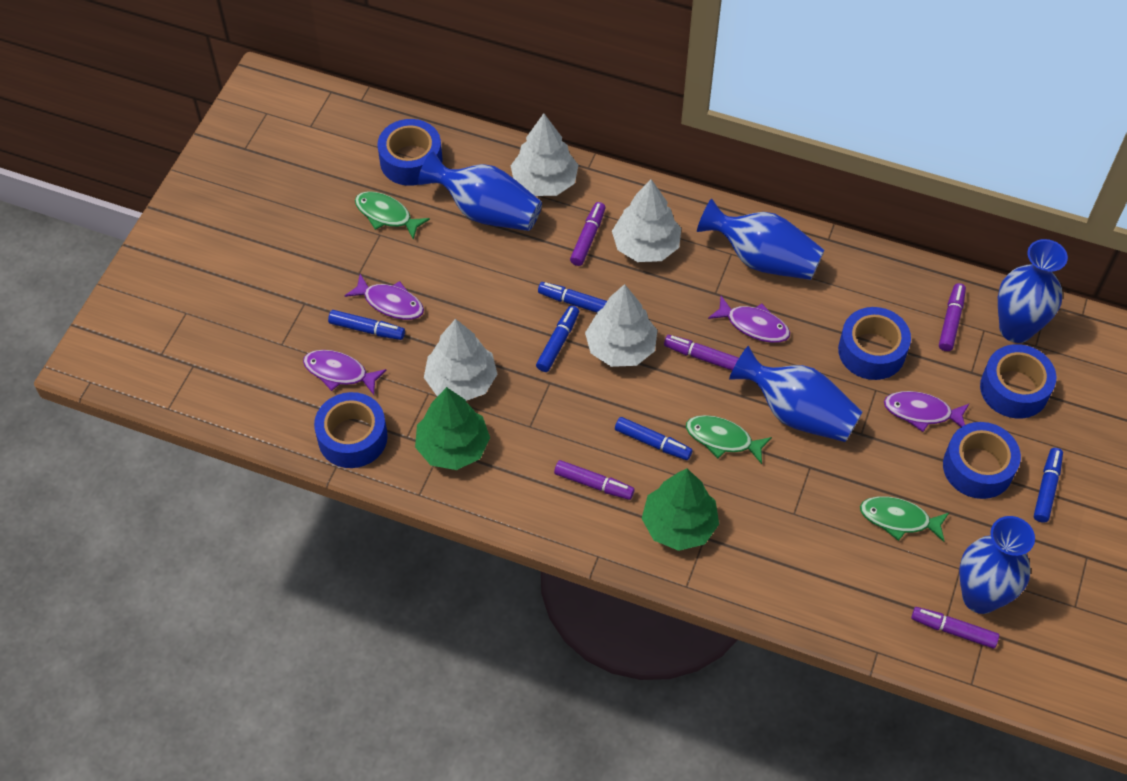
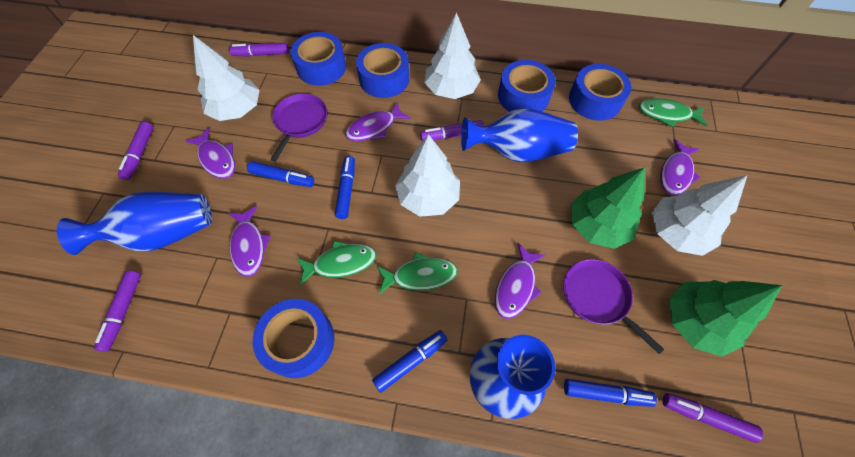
blue marker: [328,310,405,340] [536,305,579,372] [538,282,607,313] [615,417,693,460] [1034,448,1063,523] = 5 -> [247,161,314,187] [335,156,355,219] [372,330,448,393] [564,379,657,407] = 4
blue vase: [418,152,542,231] [697,198,824,280] [729,346,862,442] [959,516,1035,614] [998,239,1068,343] = 5 -> [57,192,212,255] [461,108,578,162] [470,335,555,419] = 3
purple fish: [303,350,387,395] [345,274,424,320] [708,296,790,343] [884,391,970,432] = 4 -> [186,128,235,179] [229,206,271,277] [345,102,411,141] [495,243,545,319] [660,139,701,196] = 5
purple pan: none = 0 -> [270,93,327,162] [563,259,664,354] = 2

